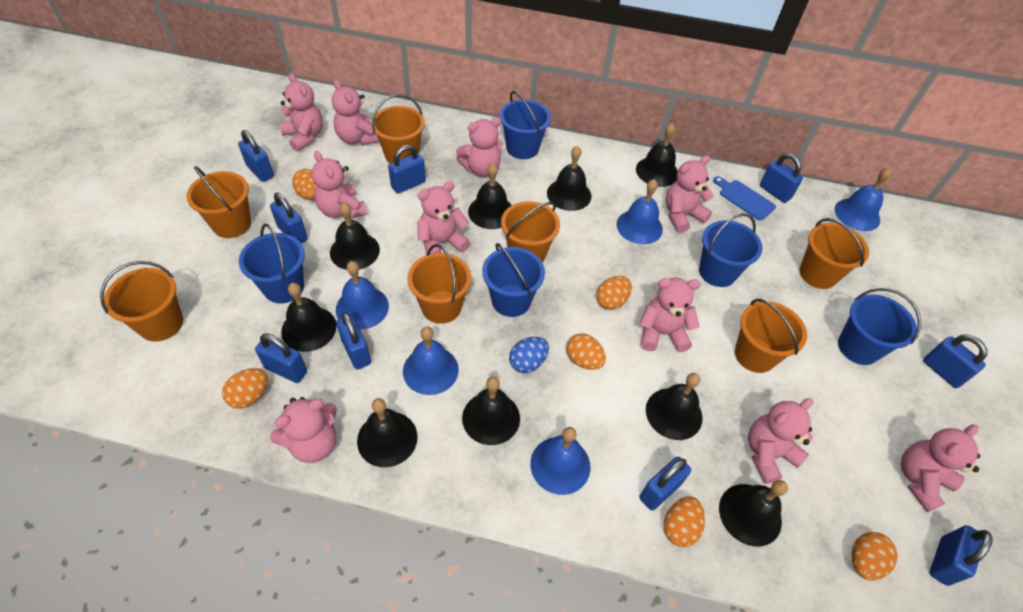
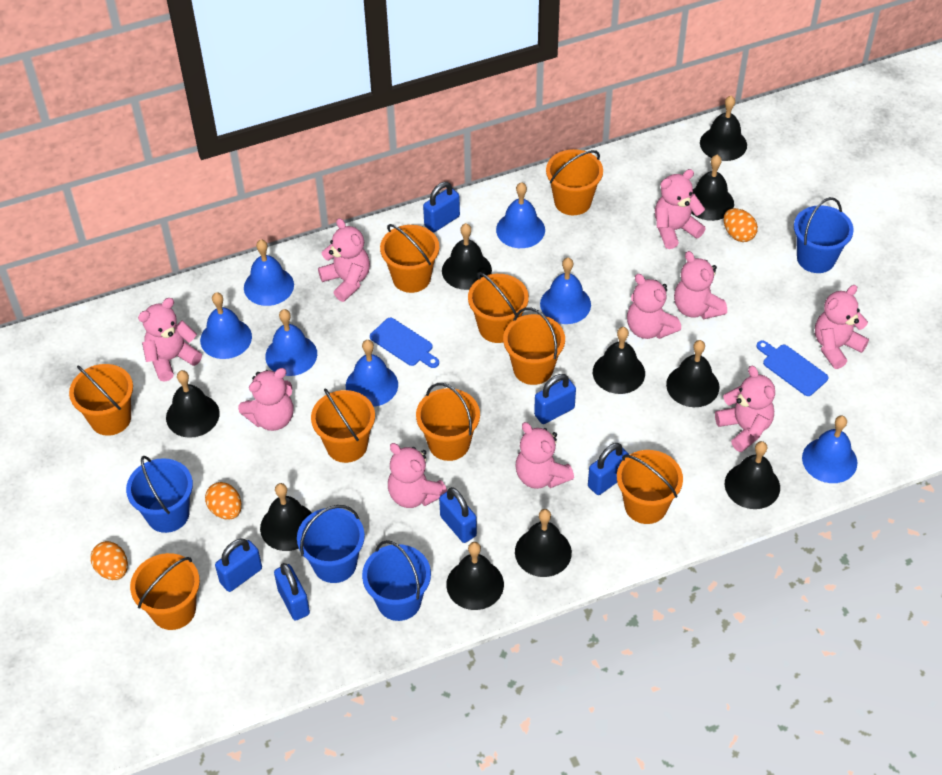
black bell: [281,283,337,352] [330,203,380,270] [357,398,418,467] [462,377,520,445] [468,163,512,229] [547,146,592,211] [636,123,678,187] [646,373,703,440] [719,480,788,547] = 9 -> [166,370,220,438] [260,483,312,551] [442,223,492,290] [446,542,504,610] [515,509,572,577] [593,327,645,394] [666,340,720,407] [692,155,734,221] [700,96,747,161] [725,441,780,509] = 10
blue bell: [336,261,389,329] [403,326,459,395] [530,427,591,495] [617,179,663,244] [835,168,892,231] = 5 -> [200,292,252,359] [244,240,294,306] [265,309,317,376] [346,340,398,407] [496,182,545,248] [540,258,591,324] [802,415,857,483] = 7
blue bucket: [239,224,305,304] [482,243,545,317] [500,91,551,159] [699,213,762,287] [838,288,921,365] = 5 -> [126,456,193,533] [297,505,365,583] [362,540,431,621] [794,197,854,273] = 4
blue cutting board: [713,176,776,220] = 1 -> [370,318,439,368] [756,340,828,396] = 2
blue egg: [509,337,549,373] = 1 -> none = 0
blue padlock: [238,130,274,182] [255,334,307,383] [270,192,308,243] [336,312,371,369] [388,145,426,193] [639,457,691,511] [760,153,803,203] [923,334,987,388] [930,525,993,586] = 9 -> [215,538,262,592] [274,563,310,621] [423,182,460,233] [439,487,477,543] [534,374,576,424] [588,443,629,495] = 6
orange bucket: [100,261,183,342] [186,166,251,238] [371,94,425,163] [407,244,471,324] [501,201,560,263] [735,299,807,373] [799,218,869,289] = 7 -> [69,364,133,436] [130,553,200,630] [311,388,375,463] [380,224,439,293] [416,383,480,461] [468,272,529,343] [503,307,565,385] [546,149,603,215] [617,450,683,524] = 9
orange egg: [222,368,268,409] [292,169,317,200] [566,333,606,370] [596,276,632,310] [664,497,705,547] [852,532,898,581] = 6 -> [91,541,128,580] [205,482,242,520] [724,208,758,242] = 3

